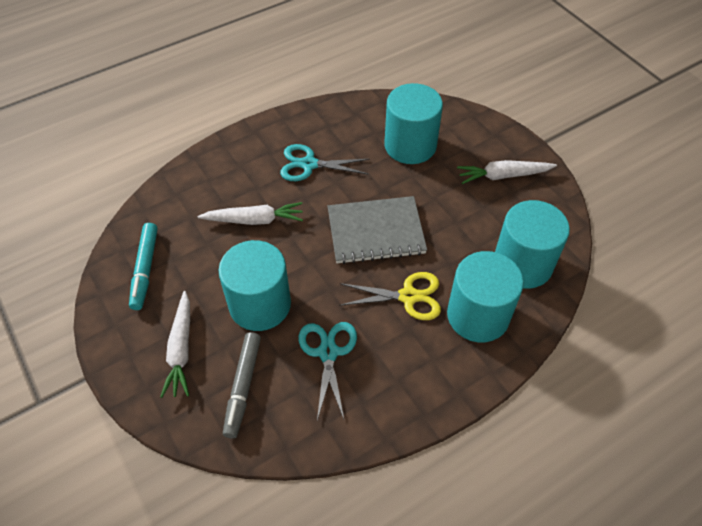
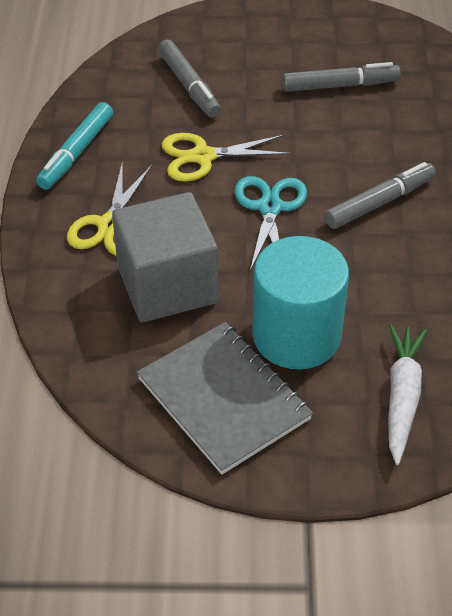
grey cube: none = 0 -> [112,192,218,322] = 1
grey marker: [223,332,261,438] = 1 -> [158,39,221,118] [282,62,401,92] [324,162,436,229] = 3
turquoise cylinder: [218,240,291,331] [384,83,443,164] [447,251,524,342] [495,200,570,289] = 4 -> [252,236,349,369] = 1
turquoise scissors: [280,144,370,181] [299,322,357,420] = 2 -> [235,176,307,270] = 1
white carrot: [160,291,190,398] [198,202,303,225] [457,160,557,184] = 3 -> [388,324,427,465] = 1
yellow scissors: [339,272,441,320] = 1 -> [67,161,152,256] [162,133,291,181] = 2

